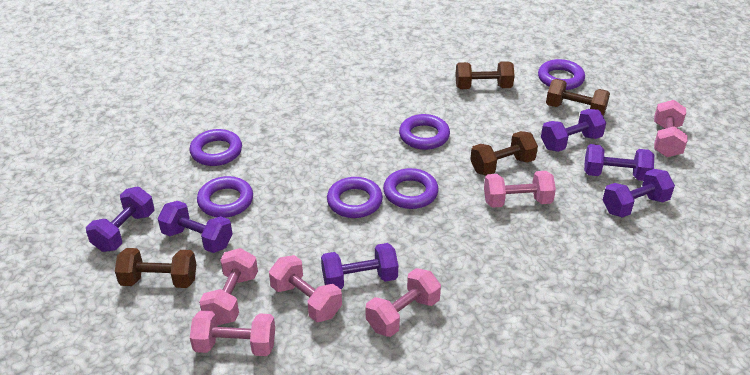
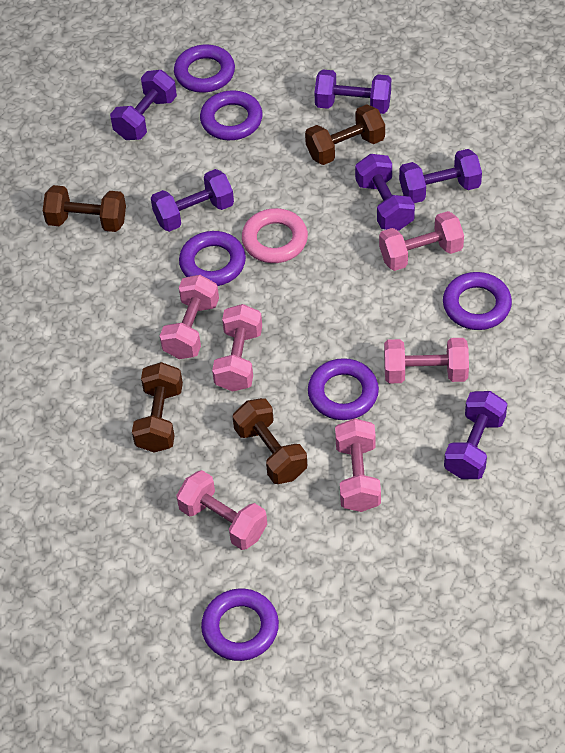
pink ring: none = 0 -> [242,208,308,263] = 1

